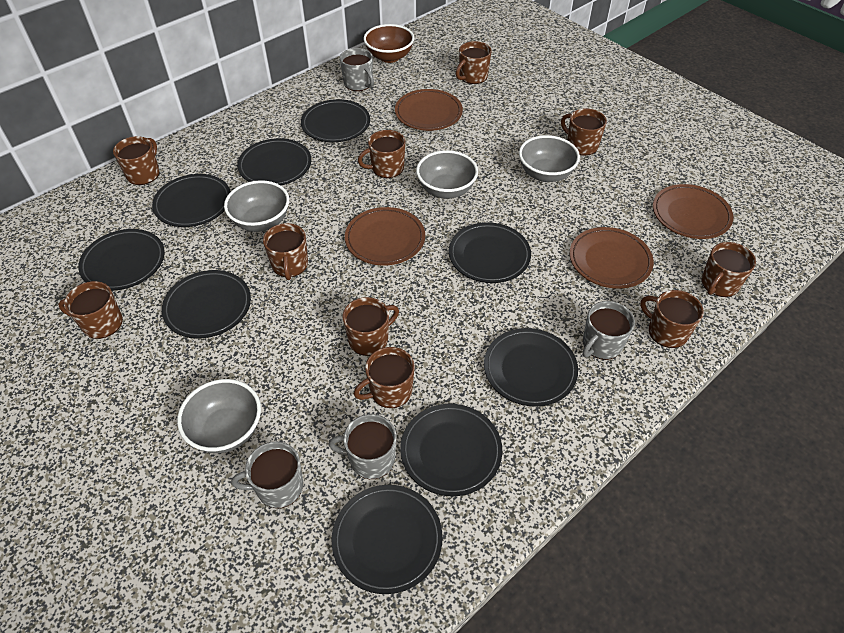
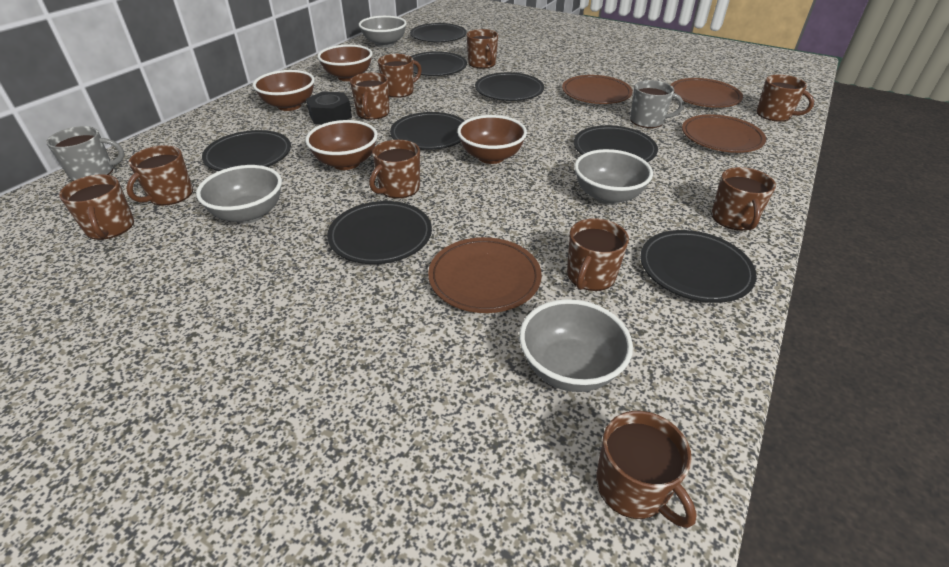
black nut: none = 0 -> [306,91,352,125] = 1
black plate: [78,229,165,291] [152,174,231,227] [162,270,251,339] [237,138,311,185] [301,99,370,142] [332,485,443,594] [400,404,502,496] [449,222,531,283] [484,328,578,407] = 9 -> [202,130,291,171] [327,201,432,264] [390,112,465,150] [410,23,467,42] [411,51,467,76] [475,72,544,101] [574,125,658,162] [640,230,757,303] = 8
brown bowl: [364,24,414,63] = 1 -> [253,70,315,111] [305,120,378,170] [318,45,373,81] [457,115,527,164] = 4
grey mug: [231,442,303,508] [328,414,396,479] [340,48,374,91] [582,301,635,360] = 4 -> [46,126,124,181] [630,80,684,128] = 2

